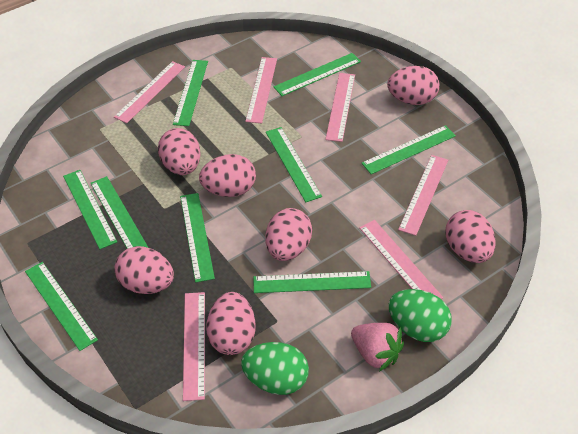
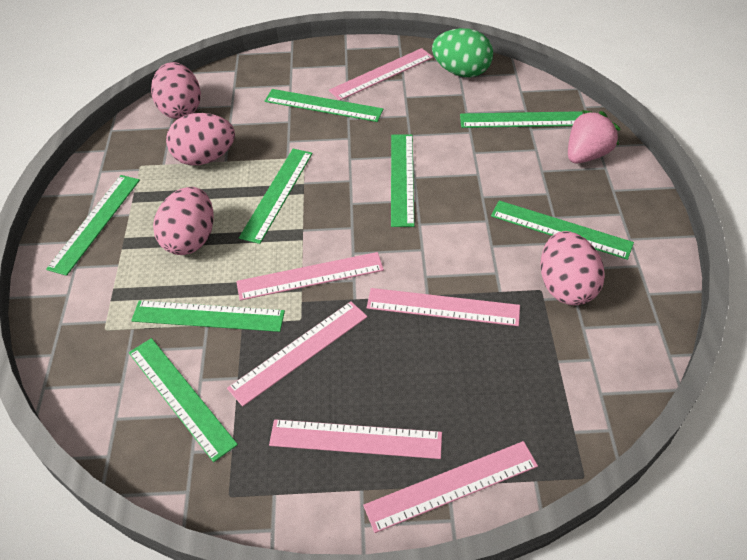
green egg: [241,342,309,395] [389,289,452,342] = 2 -> [432,28,493,77] = 1
green ruler: [25,262,98,351] [63,170,117,249] [90,176,149,249] [173,60,208,126] [180,193,215,283] [253,271,371,293] [266,127,322,202] [273,53,361,96] [361,125,456,174] = 9 -> [46,175,140,276] [129,338,238,462] [131,301,285,332] [239,149,312,244] [265,89,383,122] [391,134,415,227] [460,111,583,128] [491,200,634,260] = 8
pink egg: [114,246,174,294] [158,128,201,175] [199,154,256,197] [206,292,256,355] [266,208,312,261] [387,66,440,105] [445,210,496,263] = 7 -> [151,62,201,119] [153,187,214,255] [166,113,235,165] [540,231,605,306] = 4

